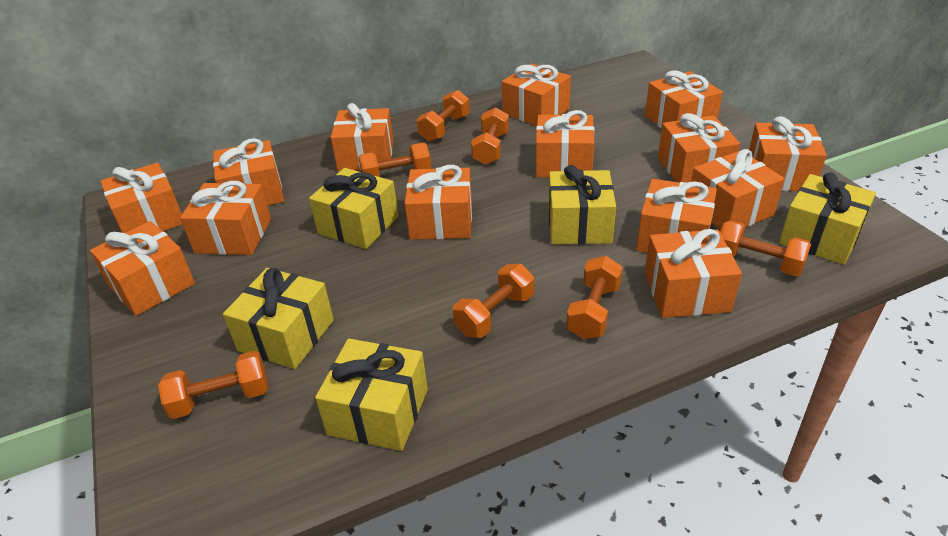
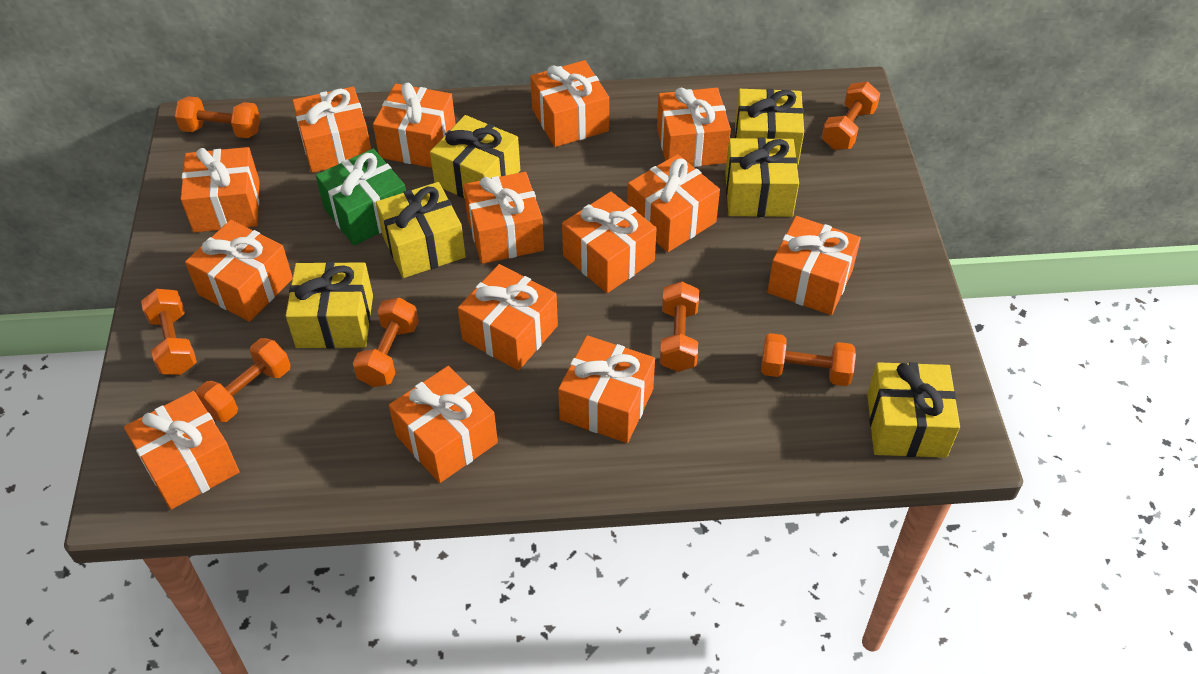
green gift: none = 0 -> [316,149,406,246] = 1
yellow gift: [223,268,334,369] [309,168,399,249] [315,339,428,451] [549,165,616,244] [779,172,876,265] = 5 -> [286,262,373,348] [376,182,466,278] [430,115,520,198] [725,138,799,217] [735,89,804,166] [867,362,960,458] = 6

